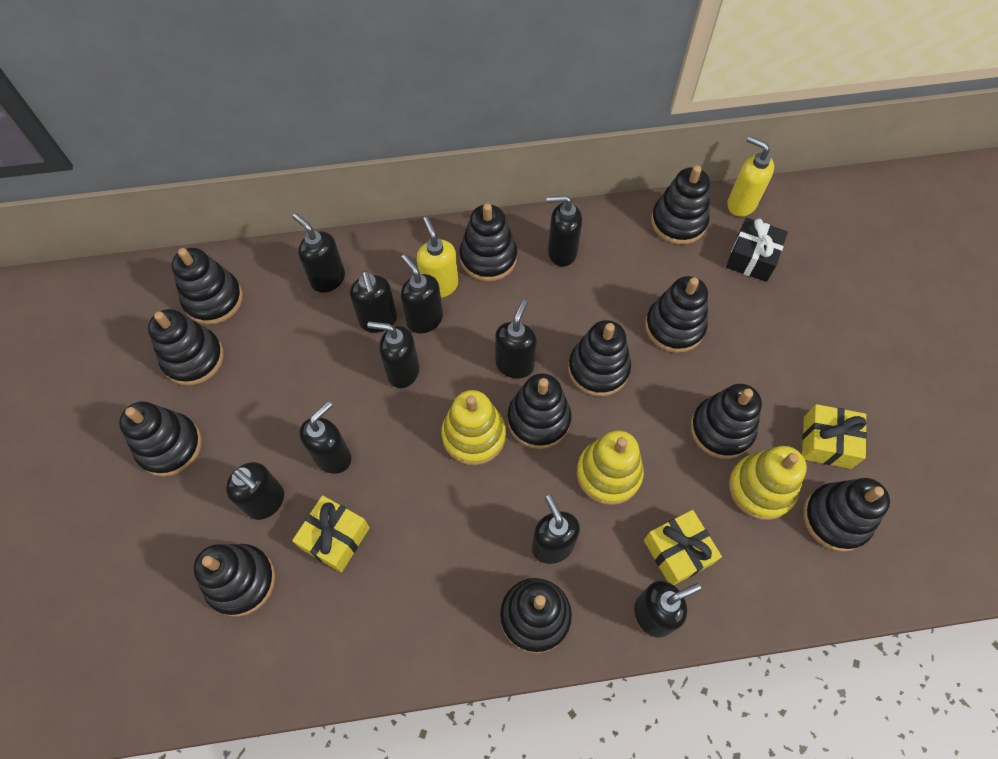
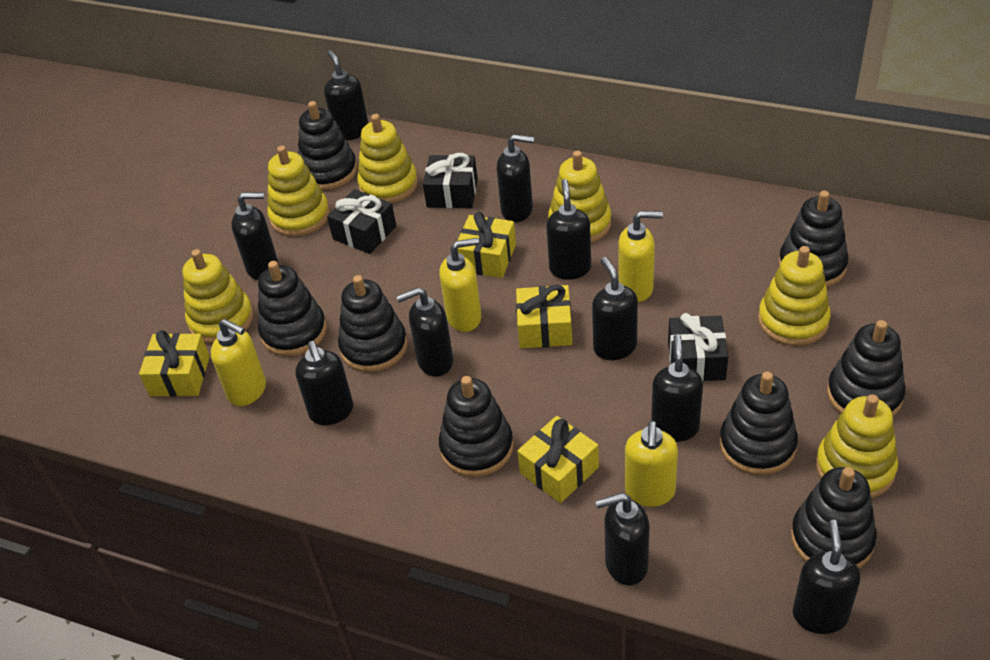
black gift: [726,218,788,282] = 1 -> [327,189,396,254] [423,153,478,208] [668,313,728,381] = 3
black stacking toy: [119,401,202,477] [148,309,224,386] [172,248,243,325] [193,544,275,617] [460,203,517,282] [500,578,572,653] [507,373,571,449] [568,320,631,397] [645,276,708,353] [651,165,710,245] [690,384,762,459] [803,478,890,552] = 12 -> [258,261,327,356] [298,101,357,190] [338,275,407,372] [439,376,514,477] [720,372,798,475] [779,190,849,287] [791,467,877,568] [827,320,905,416] = 8
yellow gift: [292,495,370,572] [644,510,722,585] [802,404,867,469] = 3 -> [139,330,210,397] [457,212,516,278] [516,285,572,348] [517,416,599,503] = 4
yellow soap dispenser: [416,217,458,298] [727,136,774,217] = 2 -> [211,319,266,406] [439,238,481,332] [618,211,663,302] [625,420,678,507] = 4
yellow stacking toy: [442,390,506,465] [576,430,644,505] [729,446,807,520] = 3 -> [183,249,253,344] [267,146,330,237] [357,114,418,203] [548,151,611,243] [758,246,831,346] [816,394,898,498] = 6

